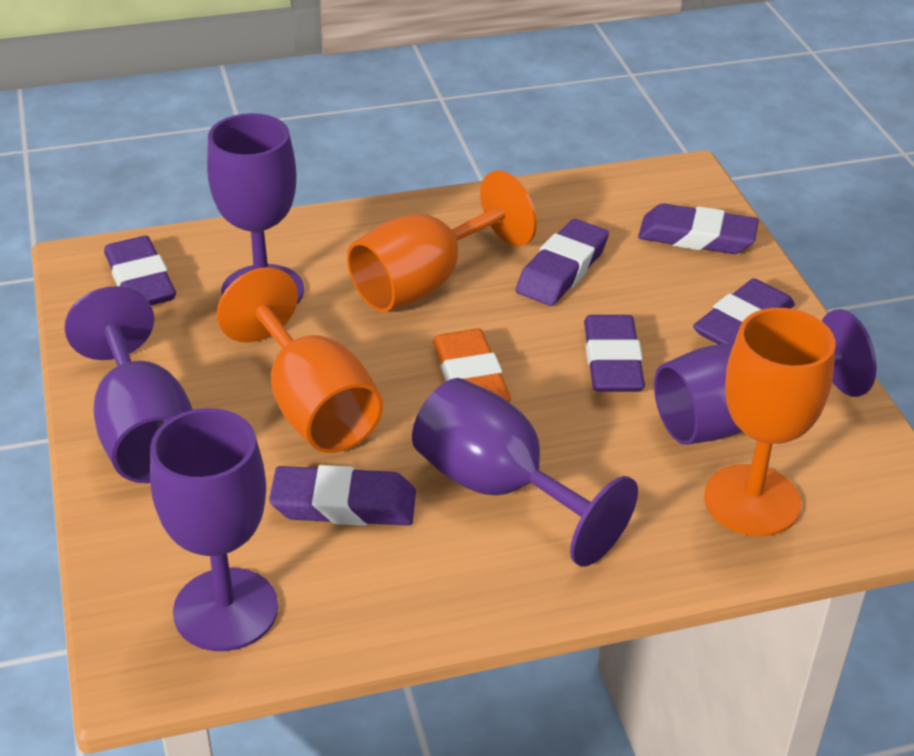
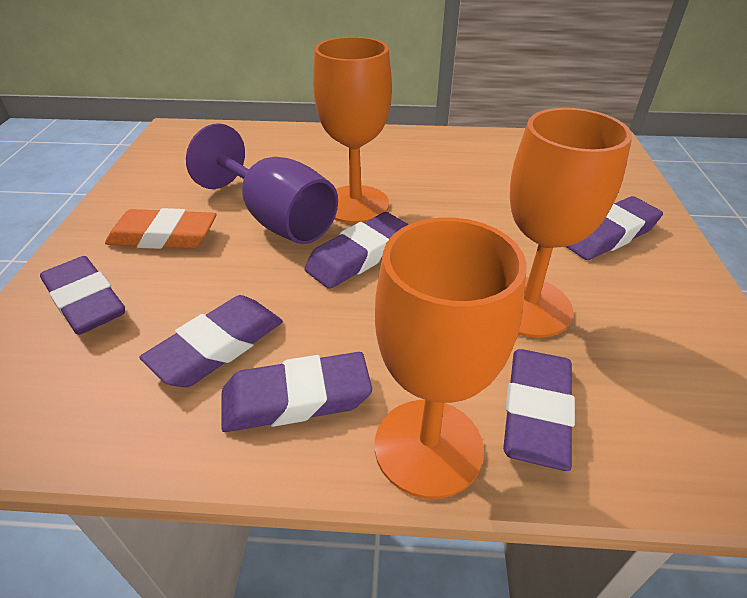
purple goblet: [64,286,193,483] [150,408,278,651] [207,113,304,304] [412,378,638,567] [654,309,877,445] = 5 -> [186,123,338,244] = 1

